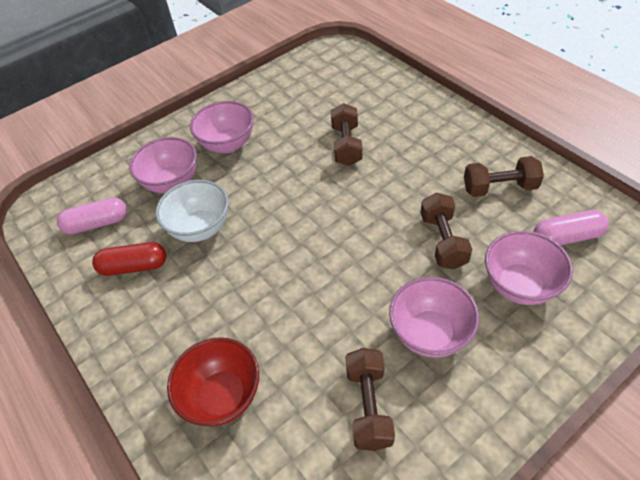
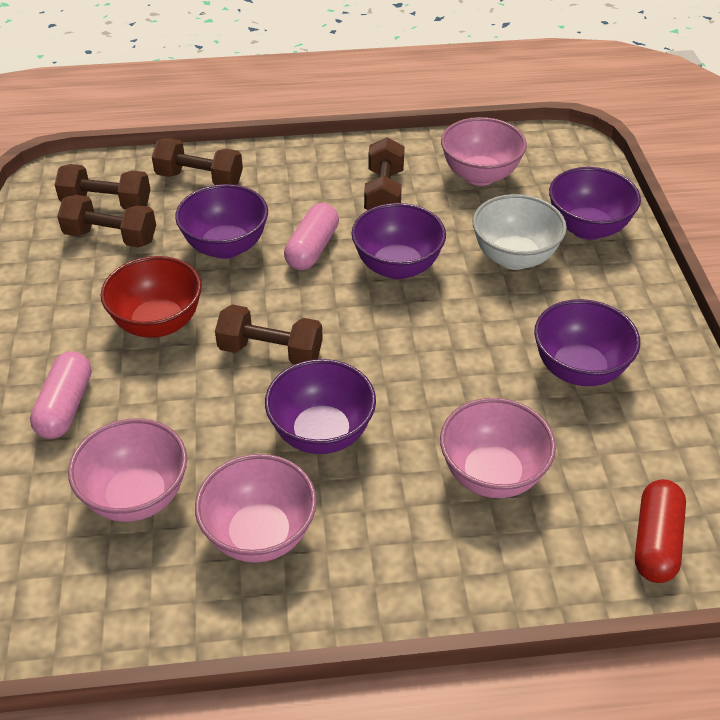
brown dumbbell: [331,103,363,166] [345,348,395,451] [421,192,472,269] [464,156,544,197] = 4 -> [55,164,151,210] [57,195,156,248] [152,138,243,185] [215,304,323,364] [364,137,404,210] = 5
purple bowl: none = 0 -> [175,184,268,259] [265,359,376,454] [351,203,446,279] [534,299,640,386] [549,167,641,240] = 5

